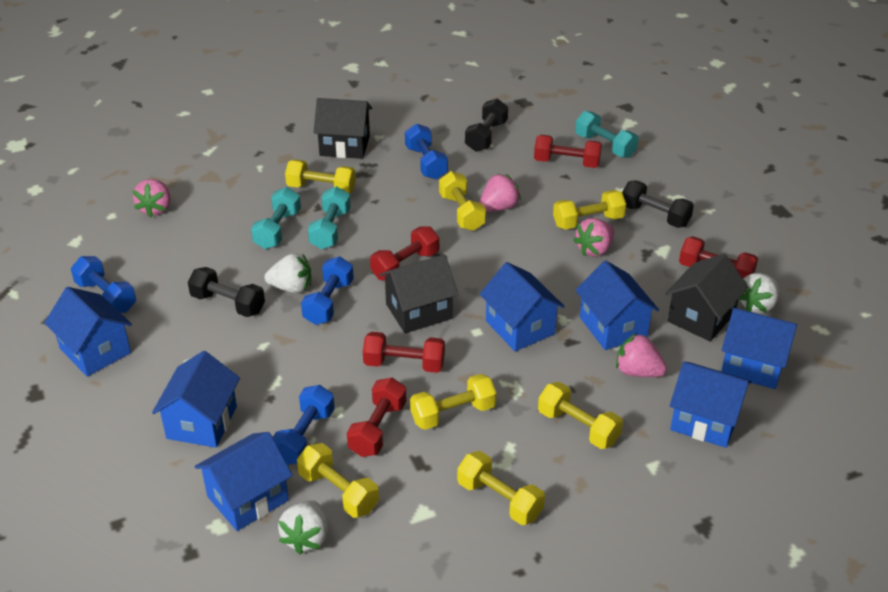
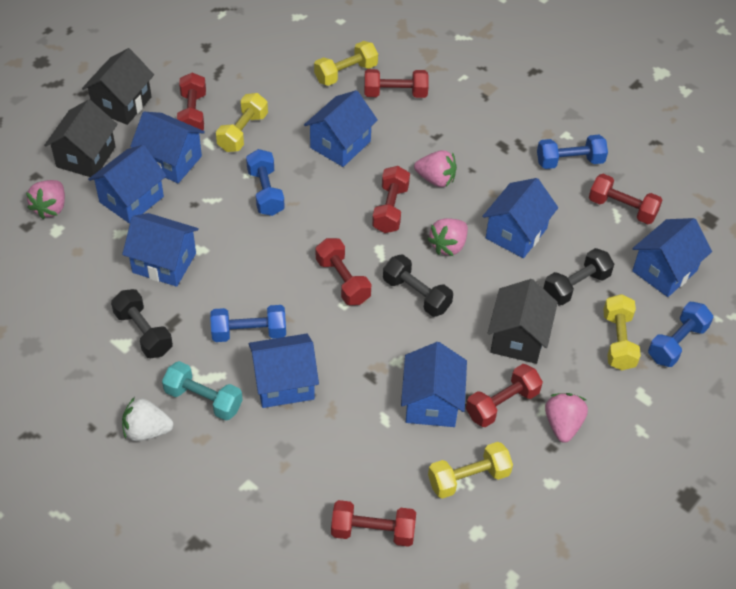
blue house: [44,287,132,377] [152,351,240,448] [194,432,292,531] [480,262,565,352] [575,260,659,350] [670,361,752,448] [721,308,797,389] = 7 -> [88,145,167,224] [122,213,199,287] [130,112,205,183] [249,334,319,408] [304,90,378,167] [401,342,467,427] [482,178,558,258] [632,218,712,297] = 8
red dumbbell: [347,378,406,457] [363,332,445,373] [370,226,439,280] [534,135,602,168] [679,236,758,279] = 5 -> [177,73,206,130] [316,238,371,305] [331,500,416,547] [364,69,428,98] [372,166,410,233] [466,364,543,427] [589,174,662,224] = 7
turquoise dumbbell: [251,187,301,249] [308,187,351,249] [575,111,638,158] = 3 -> [162,361,243,421] = 1
white strawberry: [265,253,311,293] [278,500,328,554] [739,273,779,313] = 3 -> [122,397,173,441] = 1
yellow dumbbell: [285,159,356,193] [297,443,379,518] [410,374,497,430] [439,171,486,231] [457,451,545,525] [538,382,623,449] [553,190,626,230] = 7 -> [216,93,268,152] [314,41,378,86] [428,442,513,499] [603,294,641,370] = 4

